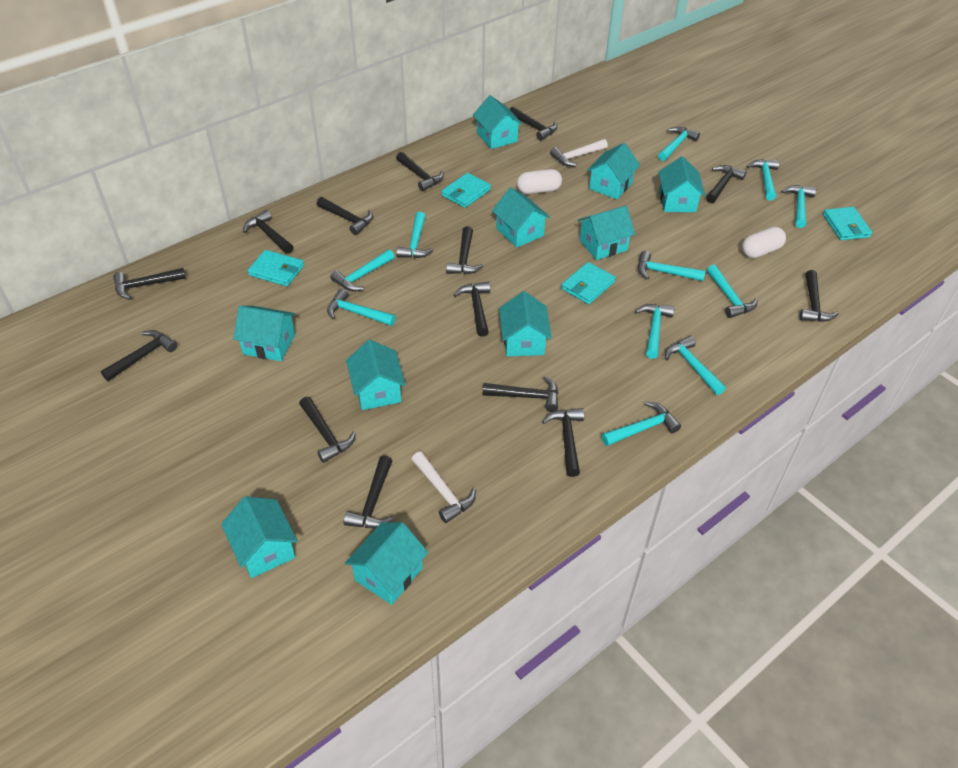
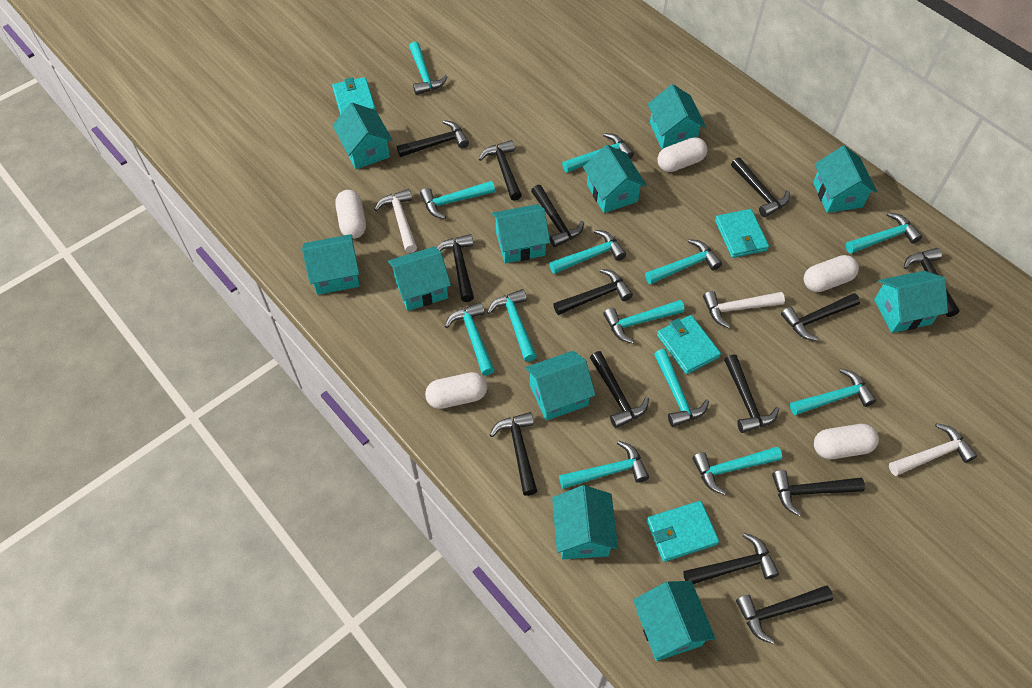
turquoise hammer: [327,288,396,326] [330,249,395,291] [396,212,433,258] [601,402,681,446] [635,304,675,359] [638,251,705,281] [658,127,700,161] [665,335,726,395] [707,265,758,318] [747,159,779,200] [781,185,816,228] = 11 -> [409,41,448,95] [420,181,495,219] [445,302,495,376] [487,289,537,362] [549,230,626,274] [559,441,649,489] [562,133,634,173] [603,300,685,344] [645,239,722,284] [654,349,709,427] [692,446,782,495] [790,369,876,415] [846,212,922,254] = 13
turquoise house: [221,496,298,578] [233,306,296,361] [345,522,428,605] [346,340,406,410] [473,95,523,149] [492,187,550,248] [499,291,552,356] [578,206,635,260] [587,143,640,199] [658,156,705,212] = 10 -> [302,234,360,295] [332,102,392,169] [388,247,451,311] [492,204,550,263] [525,351,596,421] [552,485,618,559] [583,145,646,213] [633,581,716,661] [648,84,706,149] [813,145,877,213] [874,271,948,333] = 11
white capsule: [517,169,562,194] [742,227,786,258] = 2 -> [335,190,366,239] [425,372,487,409] [657,137,707,172] [804,255,859,292] [814,424,879,459] = 5
white hammer: [411,452,476,523] [550,139,608,166] = 2 -> [374,189,417,253] [703,291,785,328] [889,423,977,476] = 3

